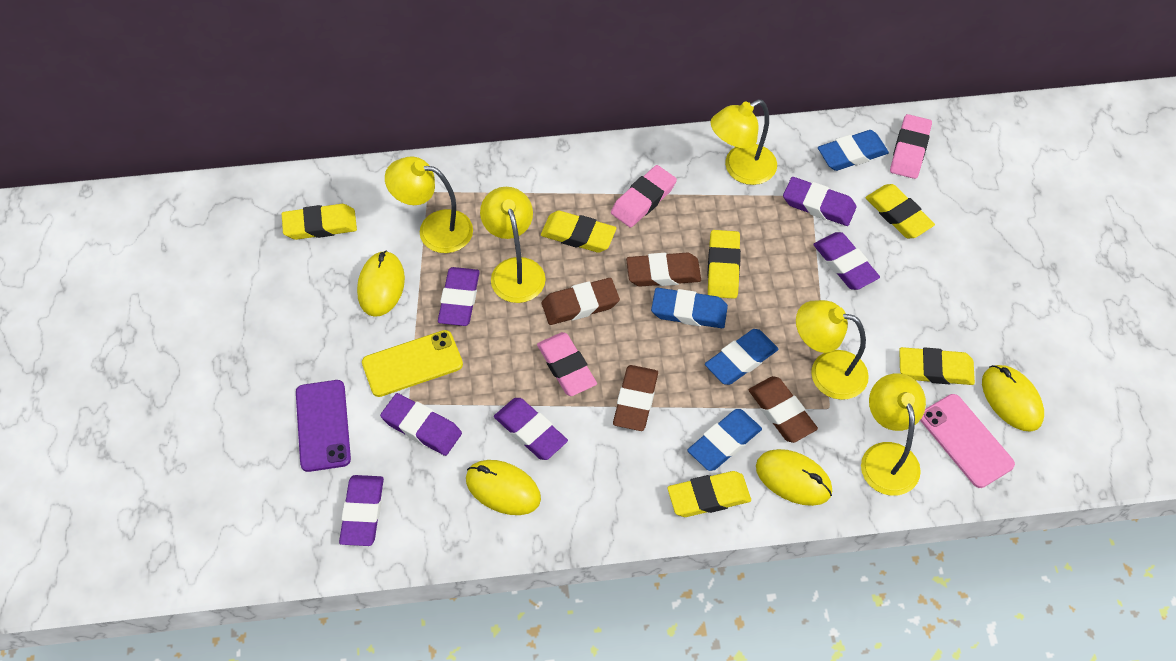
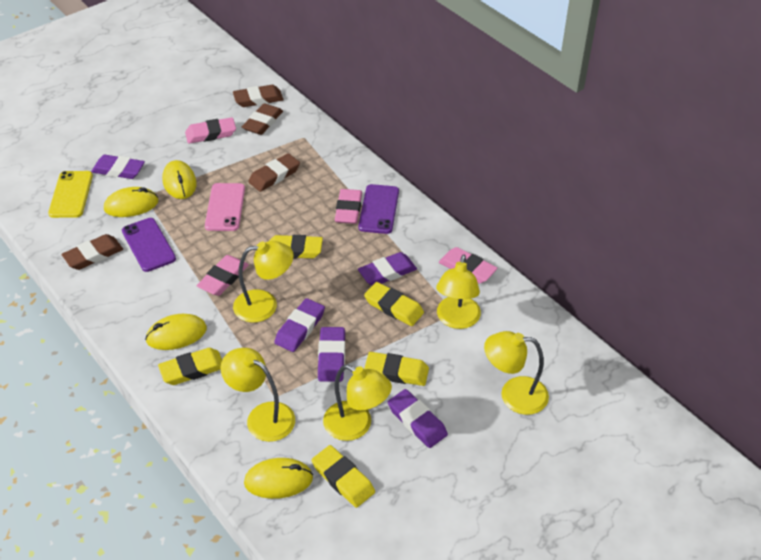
blue eraser: [651,288,728,328] [687,409,762,471] [705,329,778,385] [818,130,889,171] = 4 -> none = 0
pink eraser: [537,332,597,396] [611,165,677,228] [890,114,932,179] = 3 -> [185,117,236,144] [197,255,249,296] [335,189,362,224] [439,247,498,284] = 4
purple eraser: [339,475,384,546] [380,393,462,456] [438,267,480,326] [494,398,568,460] [783,177,857,226] [813,232,880,290] = 6 -> [91,155,145,179] [274,298,325,352] [318,327,345,382] [358,252,417,285] [388,389,448,448] = 5
purple phone: [296,380,351,472] = 1 -> [122,218,176,272] [358,184,399,234] = 2
yellow eraser: [282,204,357,240] [541,211,616,253] [667,471,751,517] [707,230,741,299] [866,184,935,238] [899,347,975,385] = 6 -> [158,348,222,385] [269,235,323,259] [311,445,375,508] [364,282,424,326] [364,352,429,386] = 5

